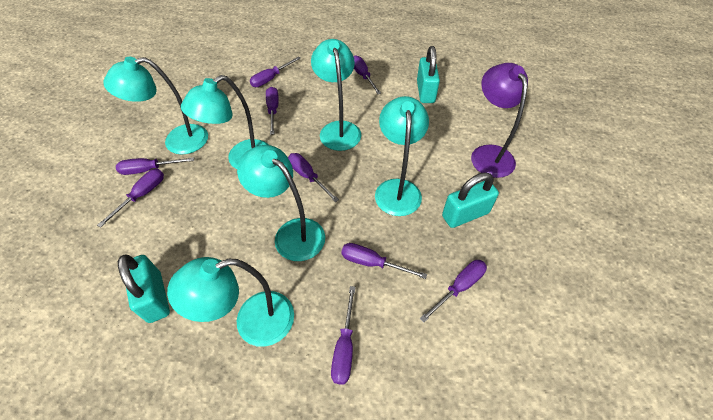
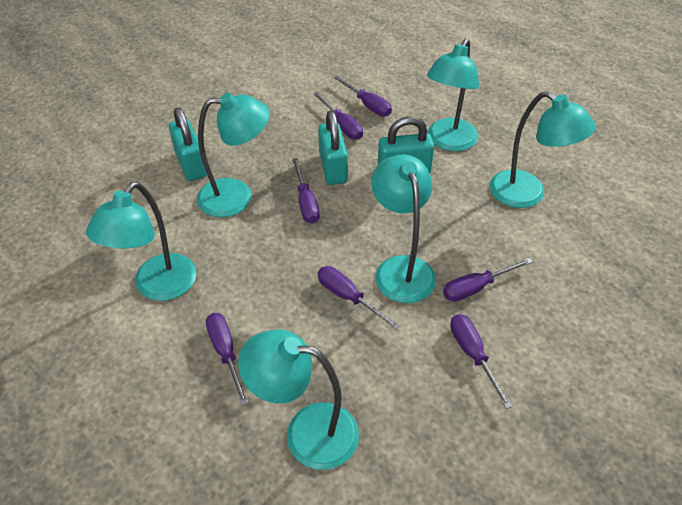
purple lamp: [471,63,528,178] = 1 -> none = 0
purple screwdriver: [97,169,164,228] [116,157,194,175] [250,56,301,87] [266,87,279,135] [288,153,339,202] [331,286,356,384] [341,243,427,279] [353,55,381,94] [420,260,487,323] = 9 -> [206,313,249,406] [292,158,320,223] [314,92,363,140] [318,266,400,330] [333,76,392,117] [443,258,533,302] [450,314,512,409] = 7

